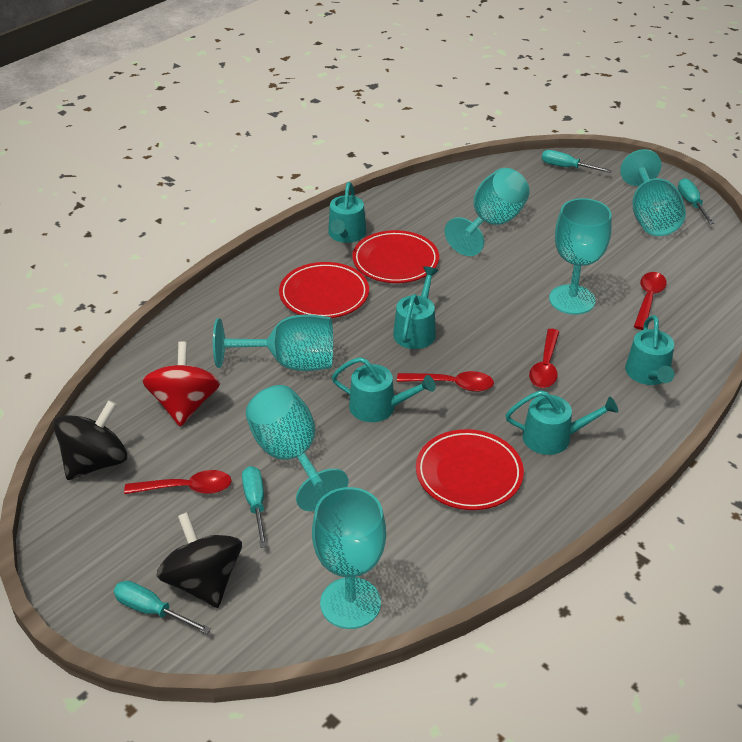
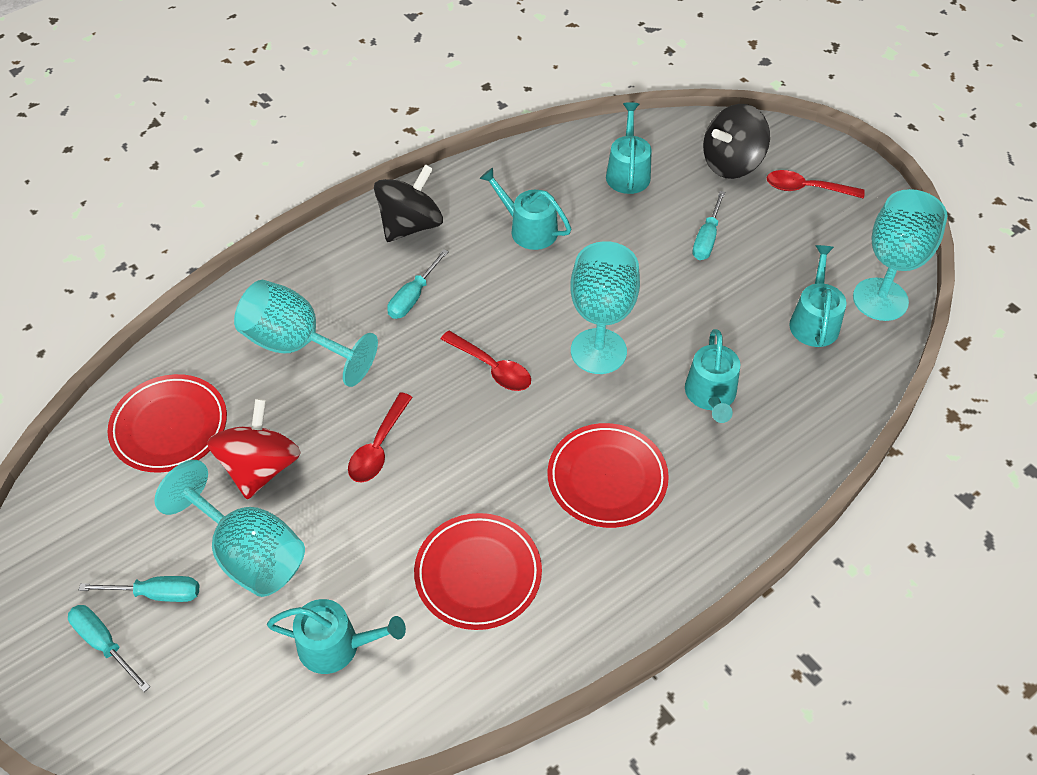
red spoon: [124,470,232,494] [397,371,494,392] [529,329,559,388] [634,272,667,330] = 4 -> [348,392,413,483] [441,331,531,391] [767,170,865,199] = 3
turquoise goblet: [213,314,333,371] [246,385,348,511] [312,487,386,629] [445,168,530,256] [549,198,611,315] [620,149,686,236] = 6 -> [154,460,305,597] [234,280,378,387] [570,241,640,374] [853,189,947,321] = 4

